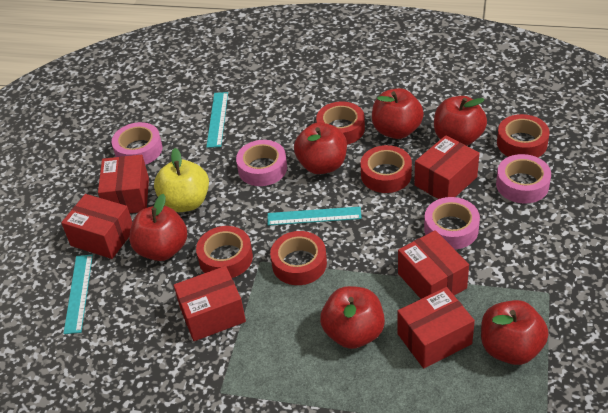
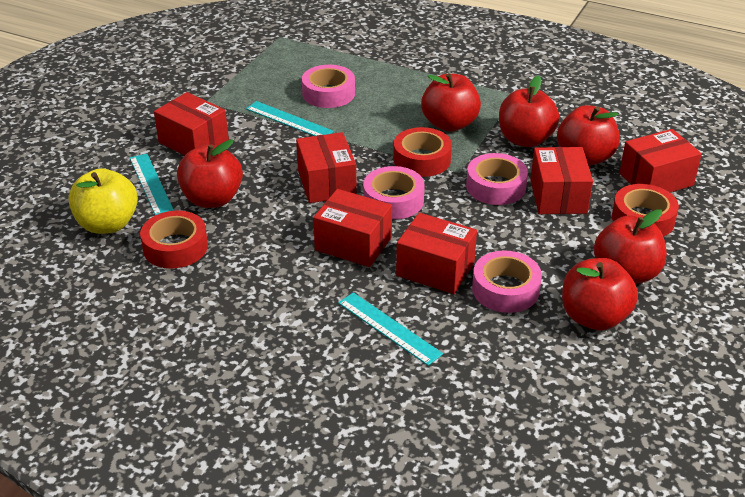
red tape: [196,226,253,278] [270,231,327,285] [316,102,365,145] [360,145,412,193] [497,114,550,157] = 5 -> [140,211,208,268] [393,127,452,177] [612,184,679,236] = 3

